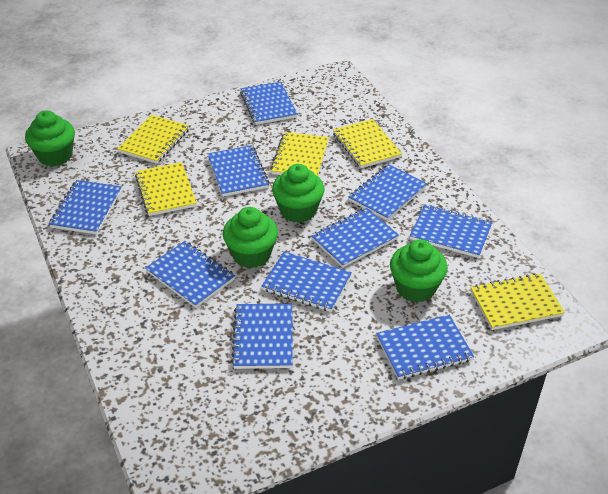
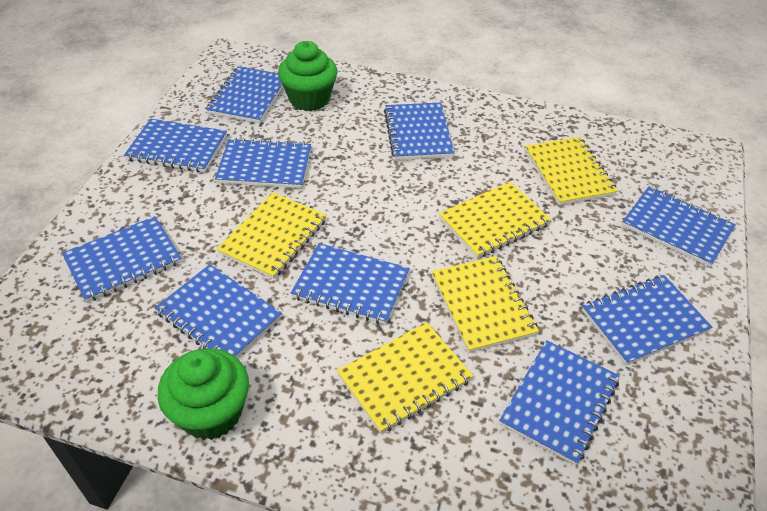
green cupcake: [25,110,75,166] [223,207,278,268] [272,164,324,223] [390,239,448,302] = 4 -> [158,348,249,440] [278,41,337,111] = 2

